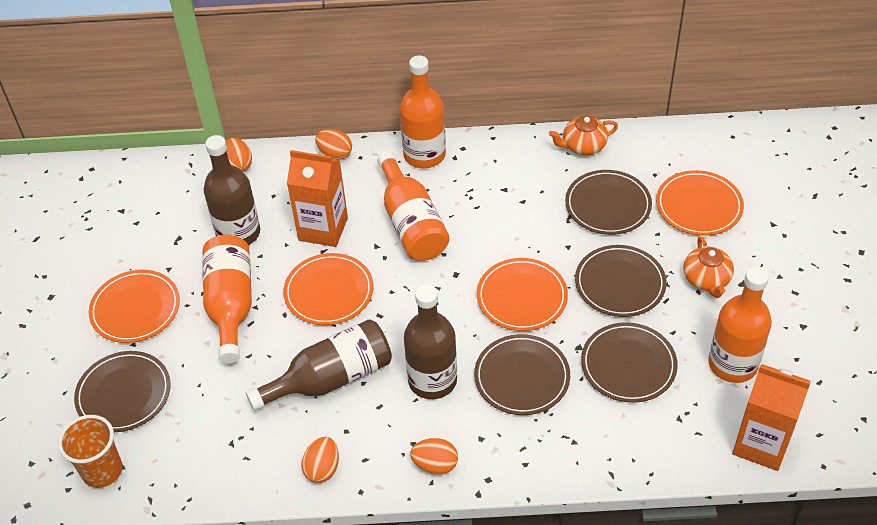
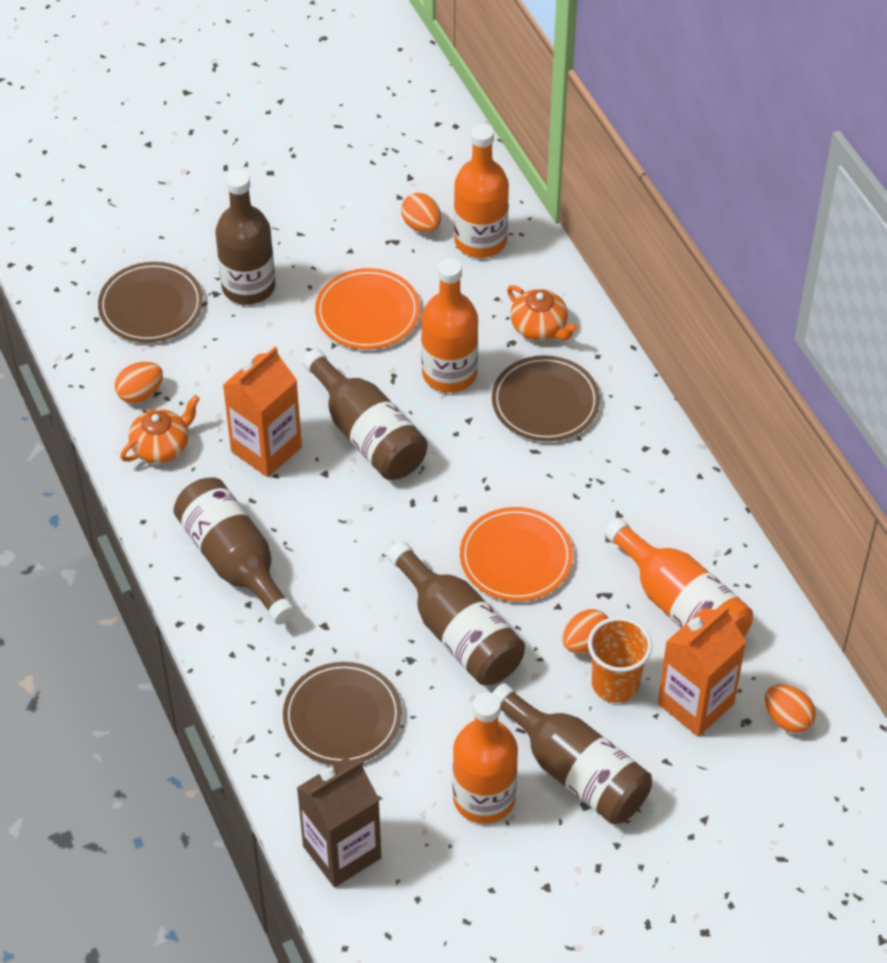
brown bottle: [204,135,260,245] [246,319,392,411] [404,285,457,399] = 3 -> [174,478,296,625] [216,170,275,305] [302,349,428,480] [387,541,525,685] [493,683,652,824] = 5
brown carton: none = 0 -> [297,758,381,887] = 1
brown plate: [74,351,171,432] [474,334,570,415] [565,170,652,235] [575,245,667,317] [581,322,678,403] = 5 -> [98,262,203,342] [283,662,402,765] [492,355,600,441] = 3
orange plate: [89,270,180,343] [283,253,373,325] [477,258,568,331] [656,170,744,236] = 4 -> [315,268,420,349] [460,507,573,601] = 2

